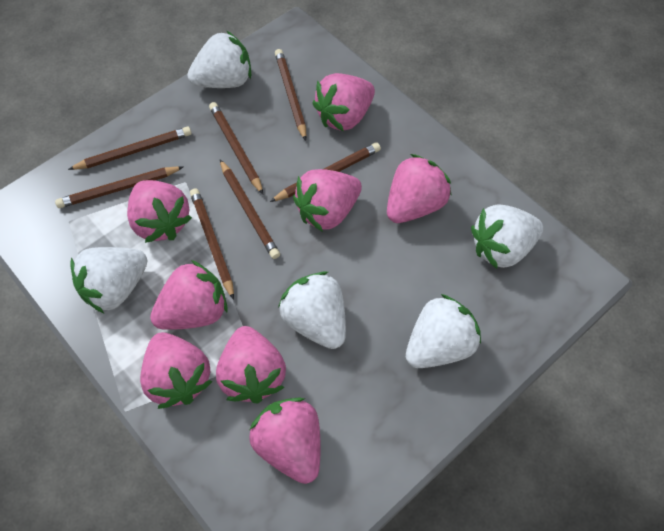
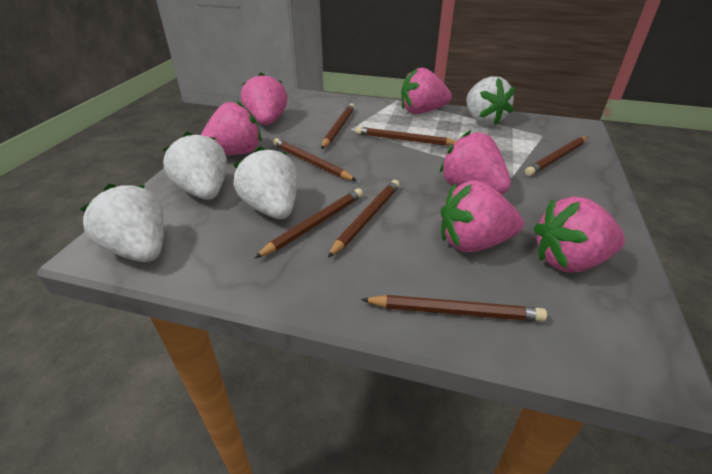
pink strawberry: [127,180,192,243] [140,332,213,409] [150,260,228,330] [216,326,286,404] [249,398,321,484] [293,169,362,232] [312,73,375,131] [387,154,452,223] = 8 -> [201,101,261,155] [241,72,287,125] [401,67,452,114] [440,130,511,194] [441,180,524,252] [534,196,625,272] = 6
white strawberry: [70,247,147,313] [187,30,251,88] [278,271,346,349] [406,294,481,368] [471,204,543,269] = 5 -> [80,184,164,262] [163,132,227,200] [233,146,297,219] [466,76,515,125] = 4

